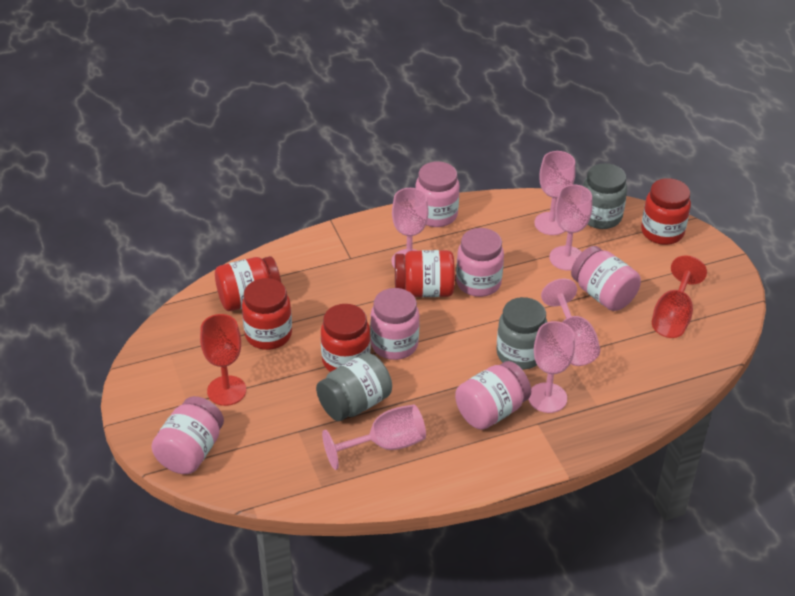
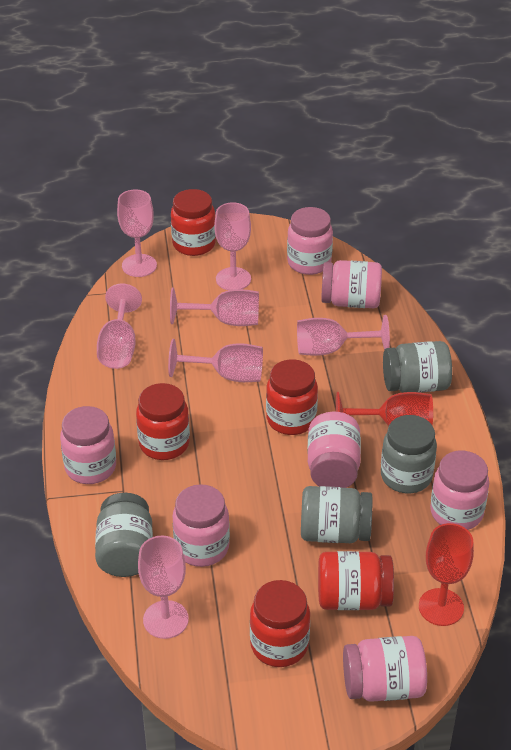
grey jar: [316,353,392,421] [496,297,547,370] [583,163,627,229] = 3 -> [95,493,153,577] [301,486,372,543] [381,415,437,493] [383,341,452,393] = 4
pink goblet: [322,404,426,470] [391,188,429,268] [528,321,575,413] [534,151,575,235] [541,278,600,366] [549,185,592,271] = 6 -> [97,284,142,369] [117,189,157,277] [138,536,189,639] [168,339,263,382] [170,287,259,326] [214,202,251,290] [297,315,390,356] = 7
pink jar: [151,396,224,474] [370,288,420,360] [416,161,459,227] [455,361,531,430] [456,228,504,297] [571,246,641,311] = 6 -> [60,406,116,484] [173,484,230,567] [287,207,333,275] [307,412,361,488] [321,260,382,308] [343,636,427,702] [430,451,489,530] = 7

